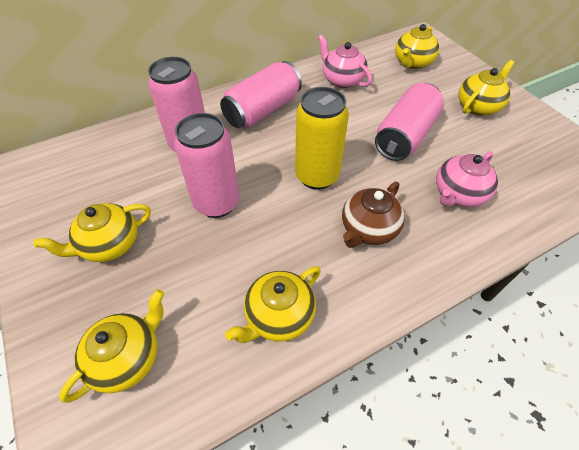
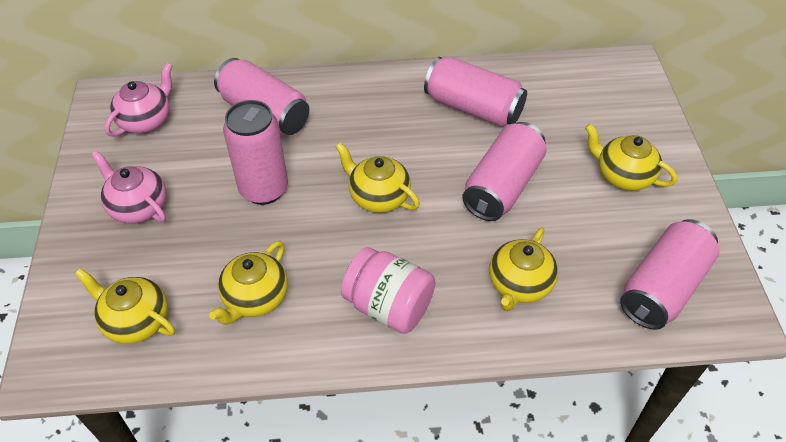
brown teapot: [342,182,405,248] = 1 -> none = 0
pink can: [148,57,205,152] [174,113,240,218] [220,61,302,128] [375,83,444,161] = 4 -> [214,58,309,135] [223,100,288,205] [424,57,527,127] [462,122,547,221] [620,219,720,330] = 5
pink jar: none = 0 -> [341,247,435,334] = 1
yellow can: [295,87,349,190] = 1 -> none = 0

